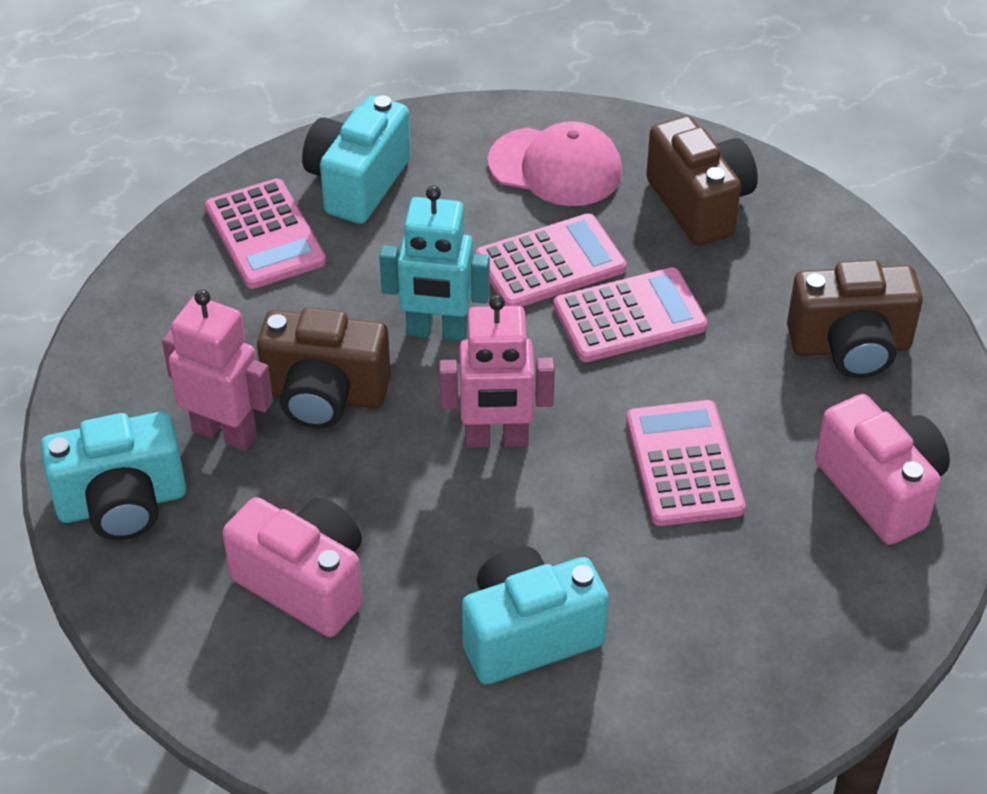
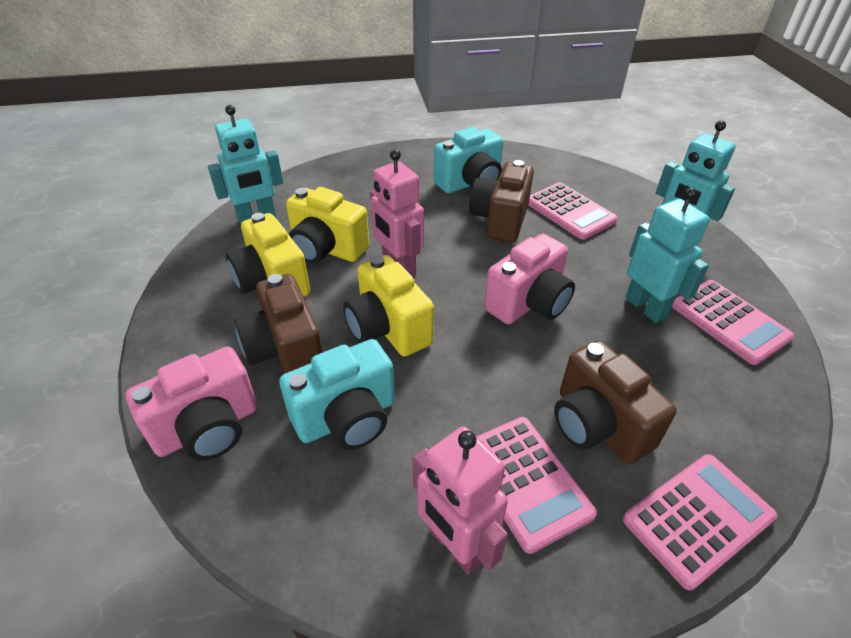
pink cap: [488,121,622,206] = 1 -> none = 0
turquoise camera: [41,411,186,540] [302,95,411,224] [462,546,609,685] = 3 -> [279,339,395,450] [433,127,503,193] = 2
turquoise robot: [379,186,490,341] = 1 -> [208,105,283,225] [625,187,710,323] [656,120,736,221] = 3
yellow camera: none = 0 -> [226,213,310,297] [286,187,369,264] [343,255,434,357] = 3

